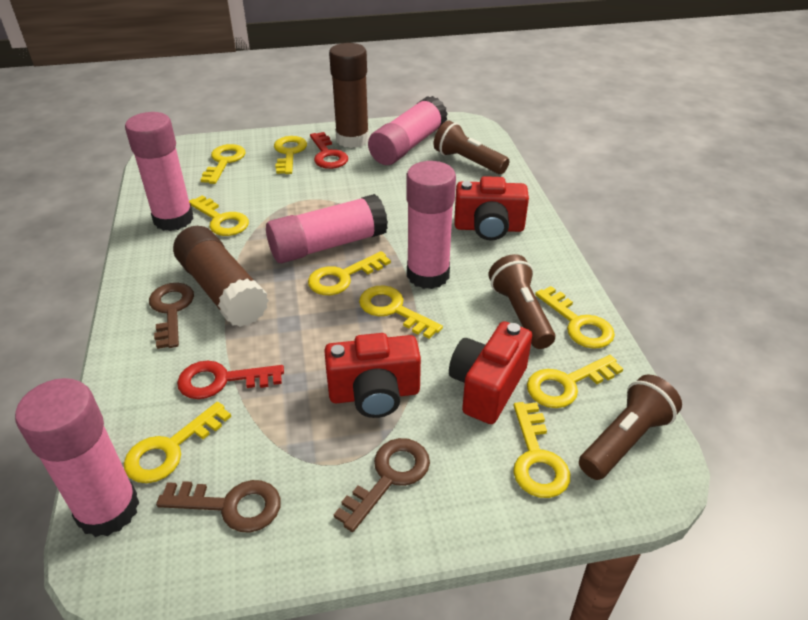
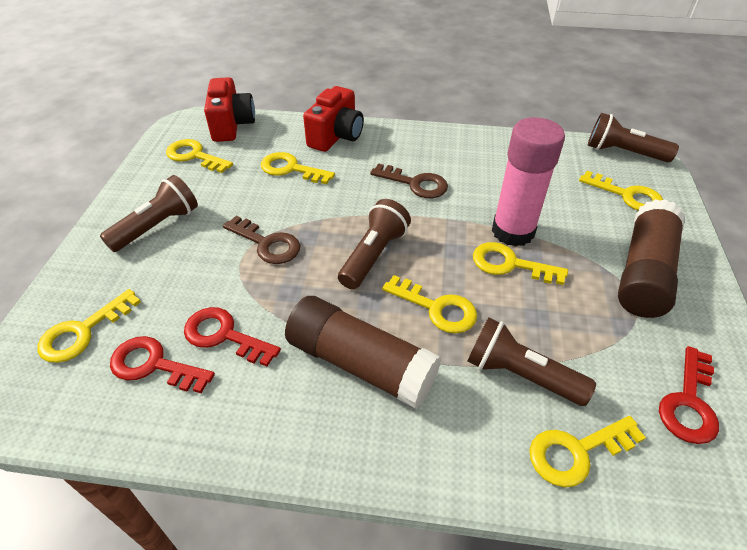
brown flashlight: [433,121,509,174] [489,254,555,349] [579,375,682,480] = 3 -> [100,175,198,252] [338,199,411,289] [467,317,596,406] [588,113,679,162] = 4
brown key: [149,283,194,349] [156,480,281,533] [334,438,430,532] = 3 -> [223,216,301,264] [370,163,448,198] = 2
pink glue stick: [15,378,139,537] [125,112,194,231] [266,194,388,263] [368,96,448,165] [406,161,456,289] = 5 -> [492,117,565,247] = 1
red camera: [324,333,421,418] [449,321,532,424] [455,176,529,241] = 3 -> [204,77,255,142] [303,86,364,152] = 2
red key: [177,361,284,399] [310,132,348,169] = 2 -> [110,336,215,393] [184,307,281,367] [659,346,719,444] = 3
yellow key: [124,402,231,483] [189,195,249,236] [200,144,245,184] [274,136,307,174] [308,251,391,295] [359,285,443,339] [513,402,570,498] [527,355,623,408] [535,286,615,349] = 9 -> [38,289,141,363] [166,139,233,173] [261,152,335,184] [382,275,477,334] [473,242,568,285] [529,416,646,487] [579,171,663,211] = 7

